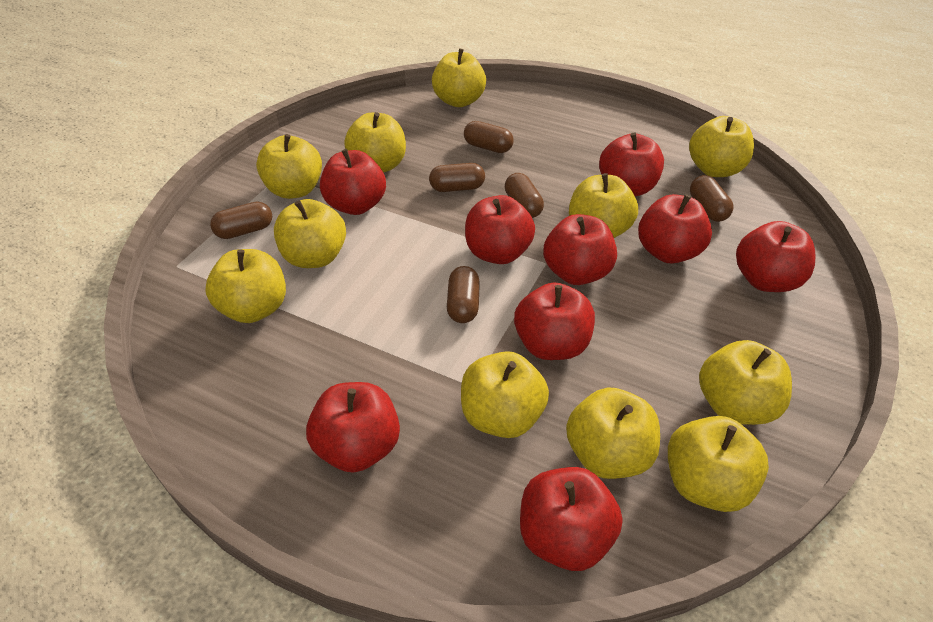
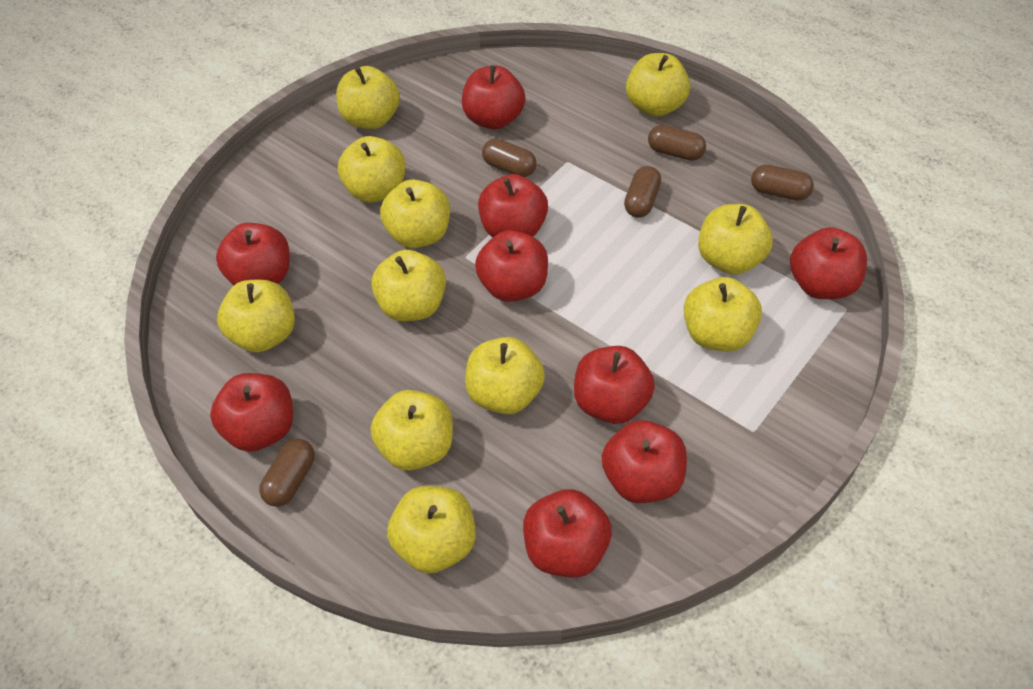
brown capsule: [210,201,272,239] [429,163,485,192] [447,266,480,323] [464,121,514,153] [505,173,544,218] [690,175,733,222] = 6 -> [259,438,315,507] [482,138,537,177] [624,166,661,218] [648,125,706,161] [751,165,814,201] = 5

